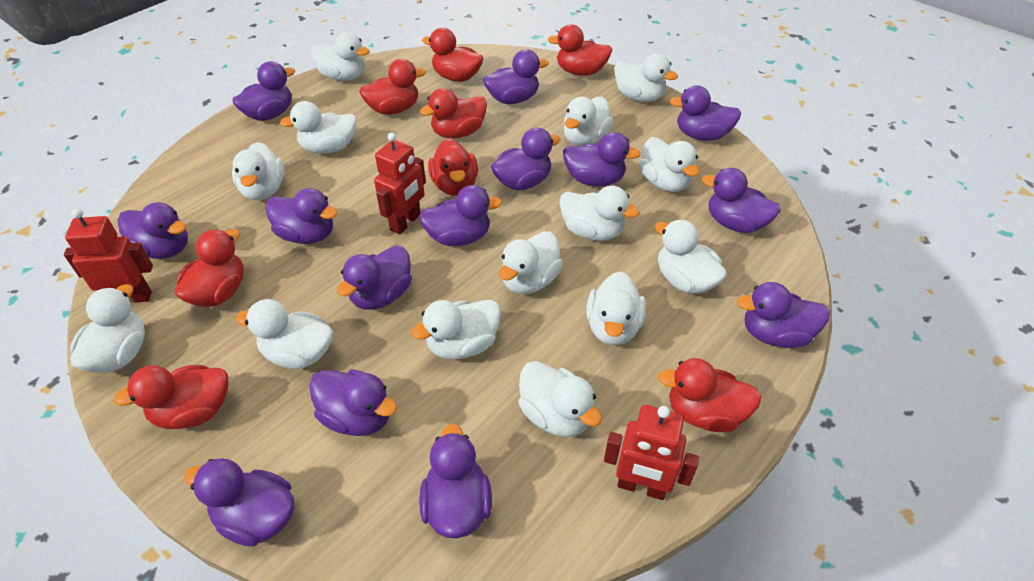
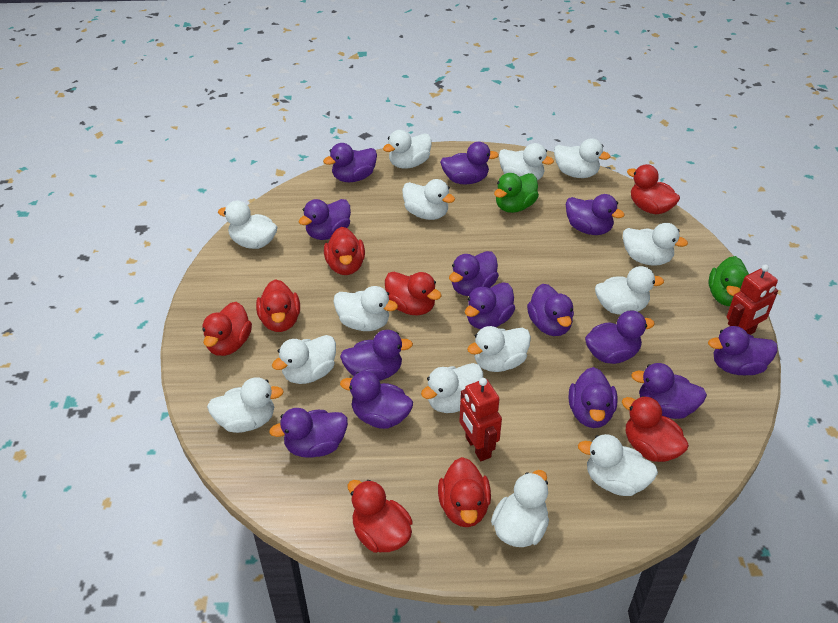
green duck: none = 0 -> [494,173,539,213] [709,256,749,306] = 2
red robot: [64,208,153,303] [374,133,426,234] [604,405,699,500] = 3 -> [459,378,502,461] [727,264,778,335] = 2

